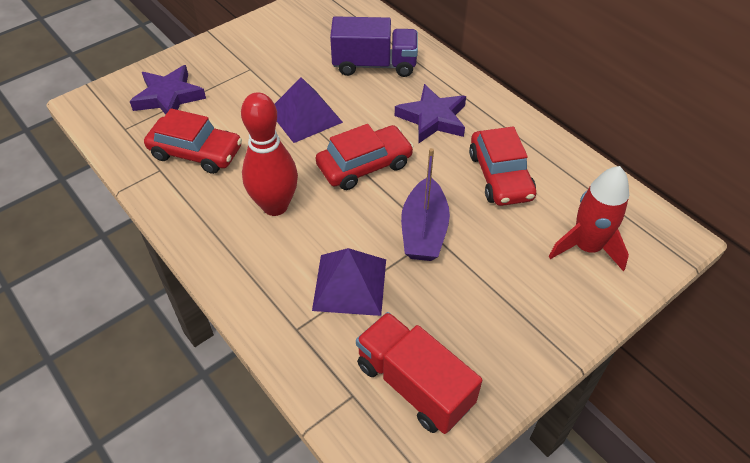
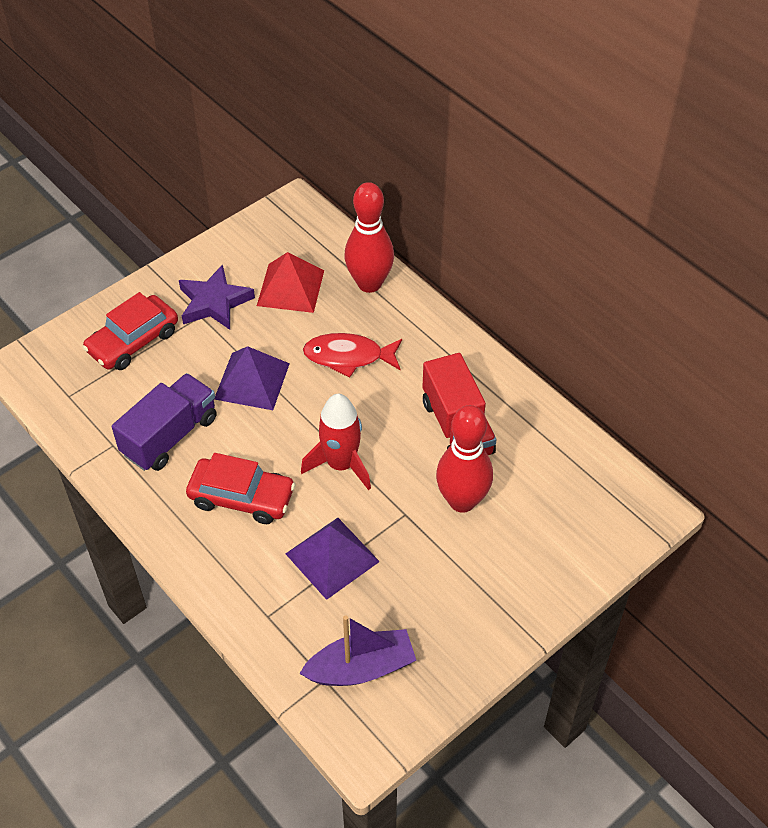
purple star: [130,65,206,114] [395,84,466,143] = 2 -> [179,264,255,330] = 1
red bowling pin: [241,92,298,216] = 1 -> [344,182,394,293] [436,405,493,513] = 2
red car: [144,108,242,174] [316,124,414,190] [469,127,536,206] = 3 -> [82,292,178,370] [186,453,295,524] = 2
red fish: none = 0 -> [303,333,402,378] = 1
red pyramid: none = 0 -> [257,252,324,313] = 1

